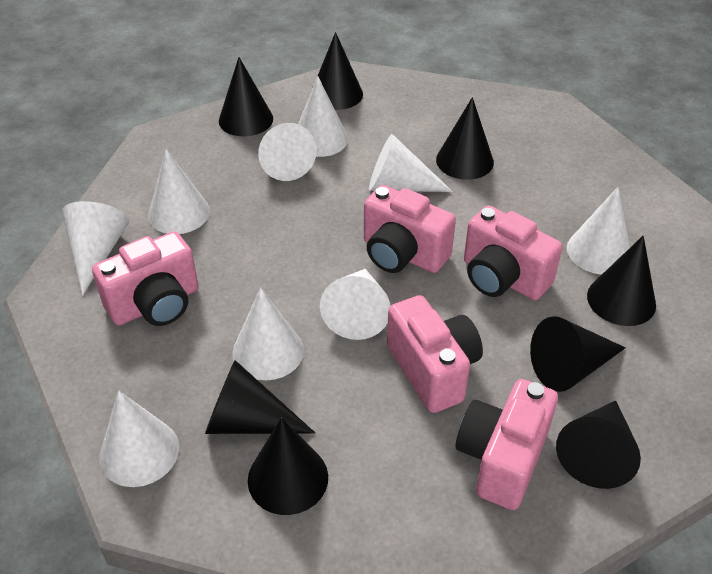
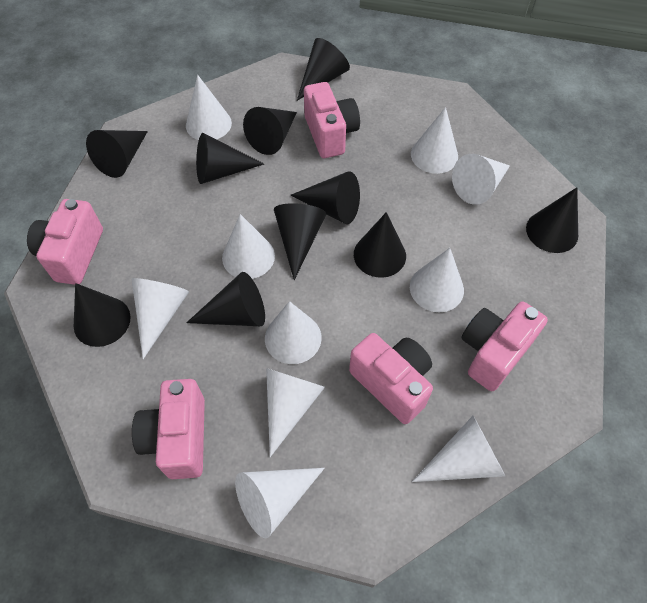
black cone: [205,360,315,434] [219,57,273,136] [248,418,328,515] [312,32,363,110] [436,97,494,180] [530,316,626,392] [556,400,641,489] [587,236,656,326] = 8 -> [74,283,131,347] [86,130,148,178] [186,272,265,326] [196,133,264,184] [243,107,297,155] [274,203,326,280] [291,171,360,224] [297,38,350,101] [354,212,406,278] [526,187,578,253] = 10
white cone: [62,201,129,296] [99,390,179,487] [148,149,210,234] [232,287,304,380] [258,123,317,181] [298,76,348,157] [320,269,391,340] [369,134,453,192] [567,187,630,275] = 9 -> [132,278,189,359] [186,75,232,140] [222,214,275,279] [235,468,325,538] [265,301,322,364] [266,368,325,457] [410,248,464,312] [411,107,458,174] [412,416,505,482] [452,154,510,205] = 10

